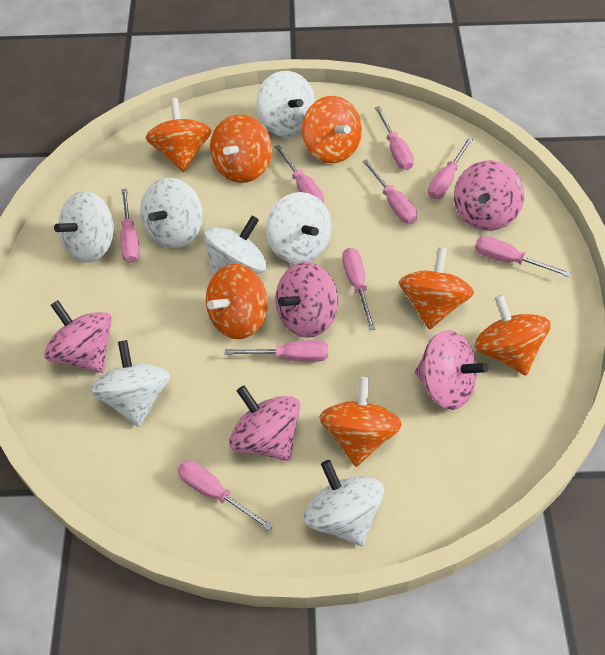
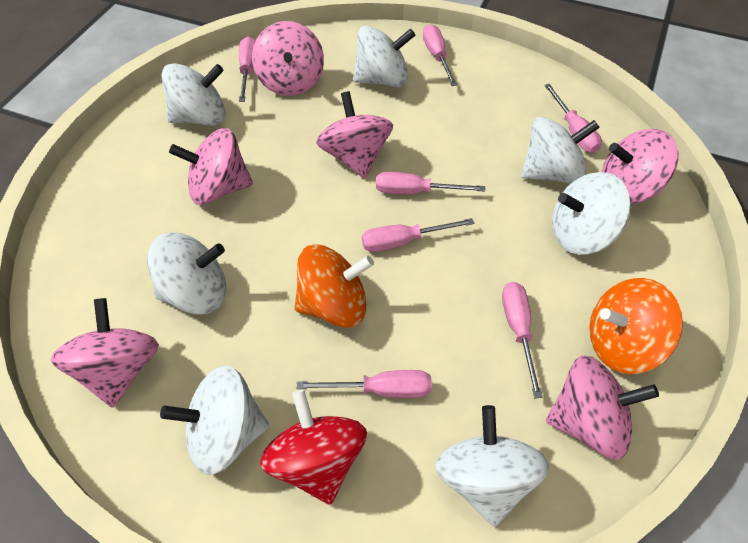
orange spinning top: [146,98,212,172] [206,264,268,339] [210,115,272,183] [302,96,362,163] [319,377,402,467] [399,247,474,330] [474,295,551,375] = 7 -> [295,244,374,328] [589,278,683,374] = 2
pink screwdriver: [120,188,140,263] [178,460,273,531] [225,340,328,362] [275,145,324,203] [342,248,375,330] [362,159,417,224] [375,106,414,170] [428,137,473,199] [475,236,571,277] = 9 -> [239,37,256,102] [297,370,432,398] [362,218,474,252] [376,172,485,194] [423,24,457,86] [502,282,543,398] [544,84,602,153] = 7
pink spinning top: [44,300,112,373] [229,386,300,461] [275,262,338,338] [415,330,488,410] [454,160,524,231] = 5 -> [51,298,159,408] [169,128,253,205] [252,21,324,96] [316,91,393,178] [546,355,659,460] [602,129,678,204] = 6
red spinning top: none = 0 -> [260,389,367,505] = 1

